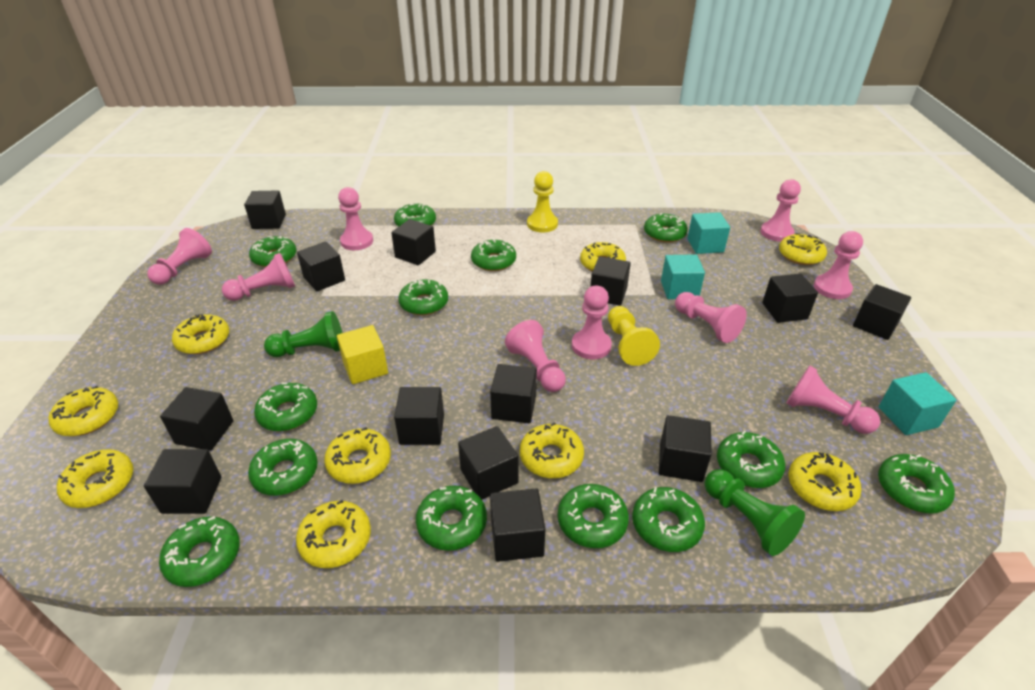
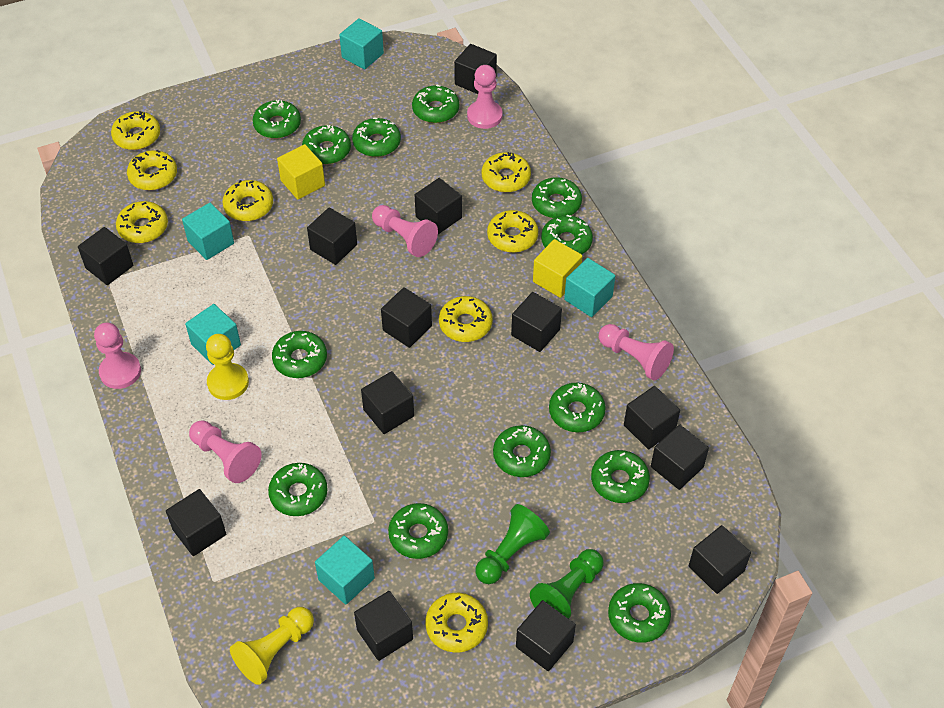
pink pawn: [147,228,212,285] [222,253,295,301] [338,187,373,250] [505,320,566,392] [572,286,612,359] [675,292,747,343] [760,179,801,242] [786,366,880,434] [814,231,863,299] = 9 -> [94,323,141,389] [189,420,262,483] [372,205,438,257] [467,65,502,129] [599,324,674,380] = 5
turquoise cube: [661,254,705,299] [687,212,730,254] [879,372,956,435] = 3 -> [182,203,234,260] [185,304,241,365] [315,536,375,605] [339,18,384,70] [564,258,615,317] = 5
yellow cube: [337,325,388,384] = 1 -> [277,144,325,200] [533,239,583,298] = 2
yellow donut: [48,386,118,436] [57,449,133,508] [172,314,229,354] [296,500,371,568] [324,427,391,484] [520,422,584,478] [580,242,626,272] [779,233,827,265] [788,452,861,511] = 9 -> [111,111,160,150] [116,201,168,243] [127,150,177,190] [222,180,273,221] [425,593,488,653] [439,296,492,342] [482,152,531,192] [487,210,538,253] = 8

